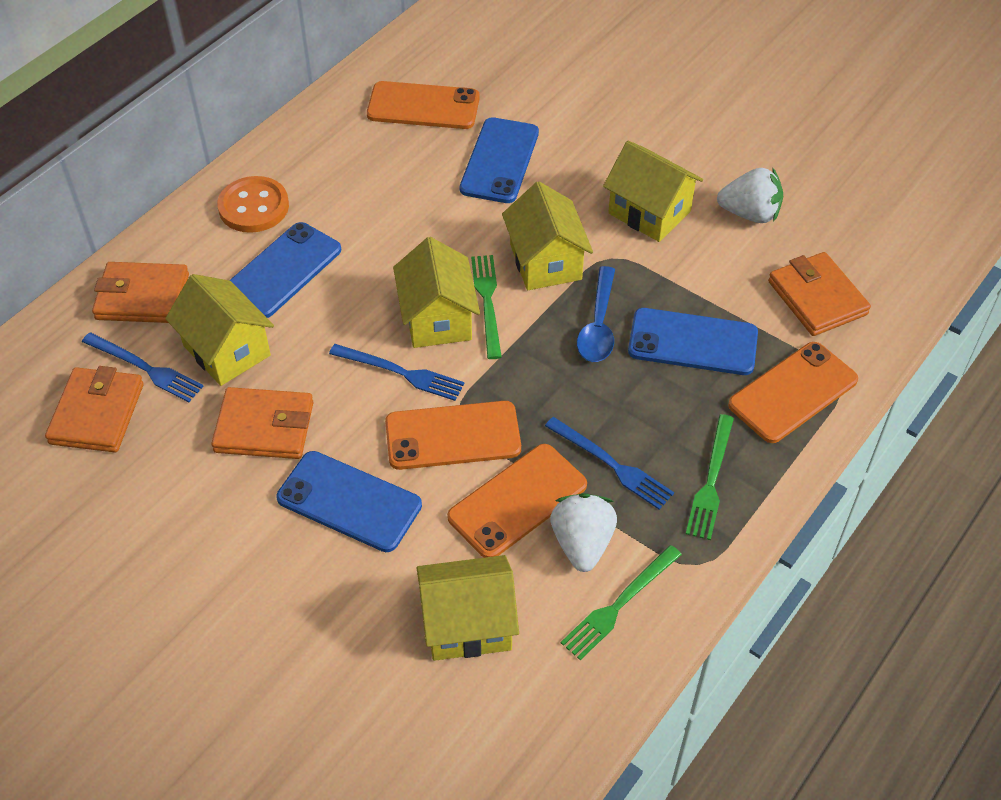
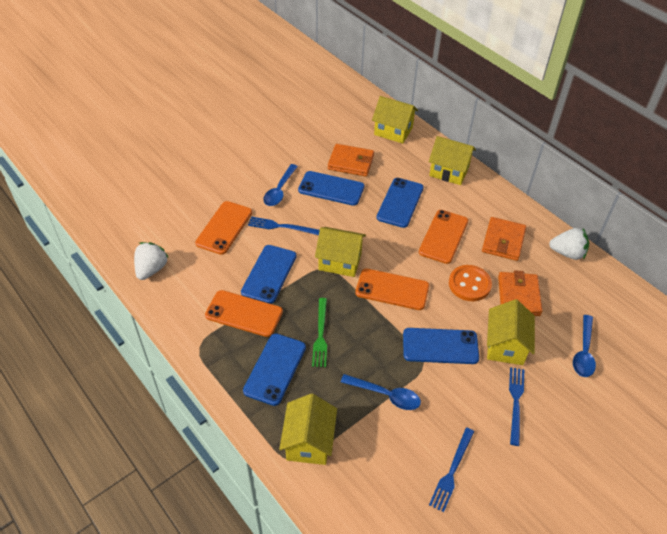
blue phone: [229,222,341,318] [276,451,422,552] [460,117,539,203] [628,308,758,375] = 4 -> [241,245,297,304] [243,333,306,406] [298,171,364,206] [377,178,424,228] [403,328,479,364] = 5
blue spoon: [577,266,615,362] = 1 -> [263,164,298,206] [341,374,421,410] [573,315,596,377] = 3
green fork: [471,255,502,359] [561,545,682,660] [686,414,734,540] = 3 -> [312,298,327,367] = 1
orange wallet: [45,366,144,452] [92,262,189,323] [211,387,313,459] [768,252,871,336] = 4 -> [328,144,374,177] [482,217,526,261] [498,270,542,316] = 3

